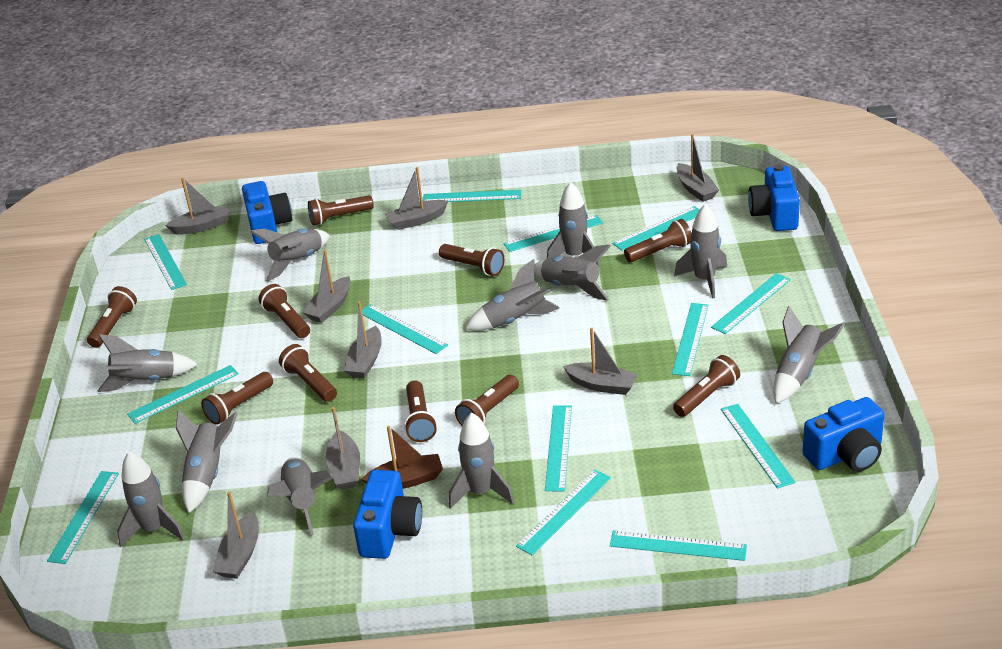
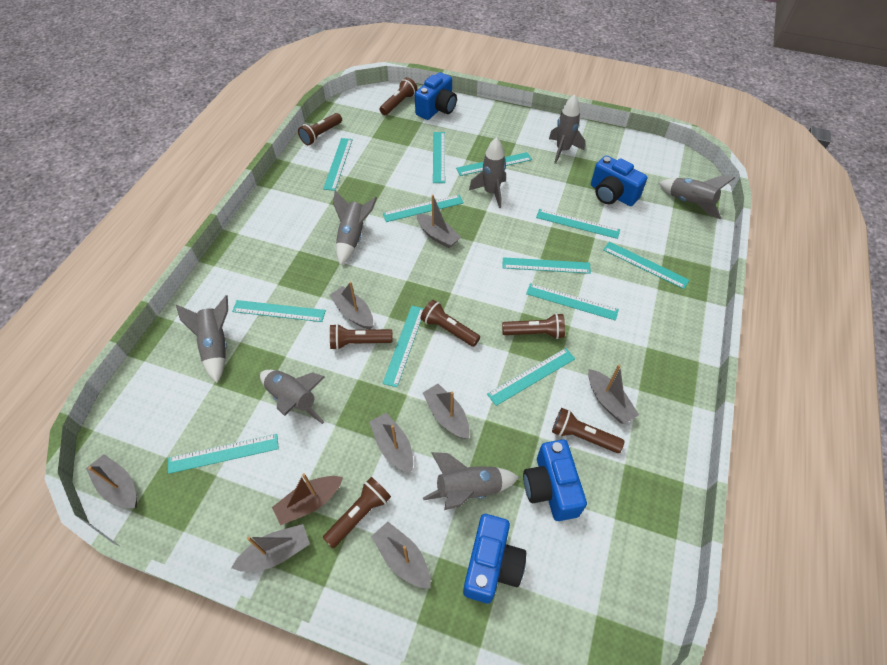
brown flashlight: [87,286,137,348] [201,372,273,425] [258,284,310,338] [279,344,337,402] [308,195,374,225] [404,380,437,442] [439,244,504,276] [455,375,519,426] [624,219,692,262] [673,355,740,417] = 10 -> [298,113,342,145] [323,477,391,548] [330,324,393,350] [380,77,417,115] [421,300,480,347] [502,313,565,339] [552,408,624,453] = 7
grey rocket: [98,334,198,392] [117,451,185,547] [176,409,238,513] [250,229,330,282] [267,457,333,536] [449,412,514,509] [465,259,560,331] [534,245,611,301] [547,182,600,267] [674,204,727,299] [773,306,845,404] = 11 -> [176,295,228,383] [260,370,325,424] [333,190,377,266] [423,452,519,510] [469,137,506,208] [549,94,585,164] [659,175,735,219] = 7
turquoise ruler: [47,471,119,564] [127,365,239,424] [144,234,187,290] [362,304,448,354] [423,190,521,202] [503,215,603,252] [516,470,611,555] [545,406,572,491] [610,531,747,561] [612,206,700,251] [672,303,709,376] [711,273,791,334] [721,404,796,488] = 13 -> [168,434,279,474] [232,300,326,322] [323,138,353,191] [382,306,424,387] [383,195,464,222] [433,132,445,183] [456,152,532,176] [487,348,575,406] [502,257,591,274] [526,283,619,321] [536,209,620,239] [603,242,689,289] = 12

